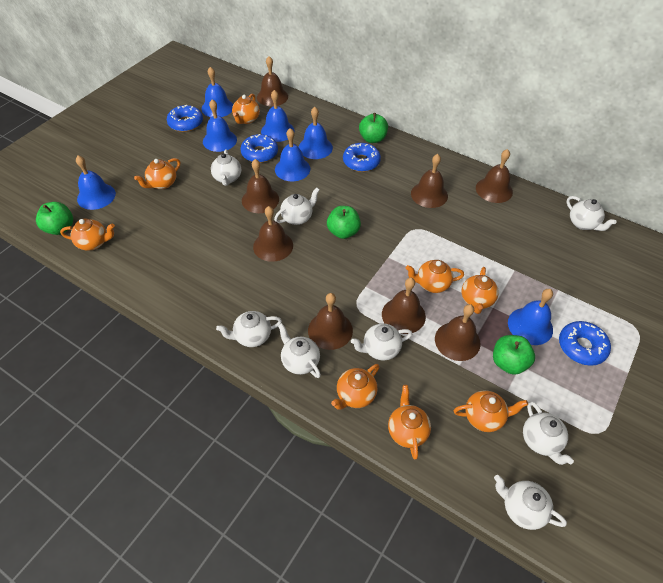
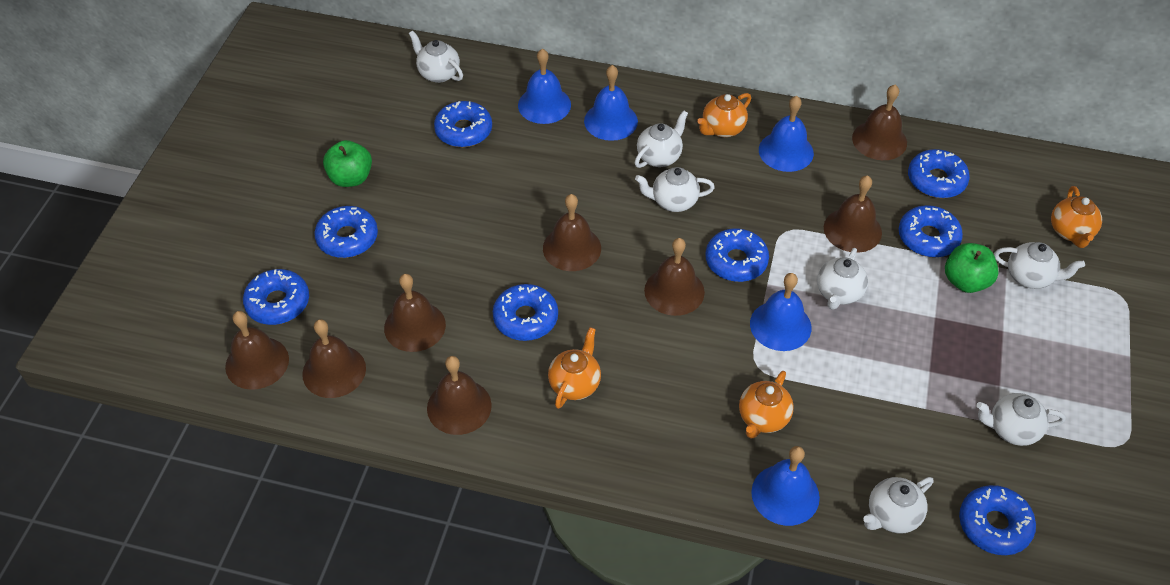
blue bell: [76,155,116,210] [202,67,233,117] [203,99,237,152] [261,90,294,142] [275,128,310,181] [299,107,333,159] [508,289,553,345] = 7 -> [518,49,571,124] [584,65,638,141] [750,273,811,351] [751,446,820,526] [759,96,814,172] = 5
blue donut: [167,105,203,132] [240,134,278,163] [343,143,381,172] [559,321,611,366] = 4 -> [243,269,309,325] [314,206,378,258] [434,101,492,147] [493,284,558,341] [705,228,769,282] [899,205,963,258] [908,149,970,198] [959,485,1036,555] = 8
green apple: [36,202,73,235] [327,206,361,239] [359,113,388,143] [493,335,535,375] = 4 -> [323,140,372,187] [945,243,999,293] = 2
orange teapot: [60,218,115,251] [134,158,180,189] [232,94,260,124] [331,364,379,410] [388,385,431,459] [406,260,464,293] [454,390,528,432] [462,267,499,314] = 8 -> [548,327,601,409] [697,93,751,137] [739,371,794,438] [1051,186,1102,248] = 4
white teapot: [211,149,241,186] [216,311,282,347] [274,187,320,225] [278,323,321,378] [351,323,412,361] [494,475,567,530] [523,401,574,465] [566,196,617,231] = 8 -> [409,30,463,83] [635,110,688,168] [635,167,715,212] [817,248,868,310] [863,477,934,534] [976,393,1066,446] [994,242,1085,289] = 7

